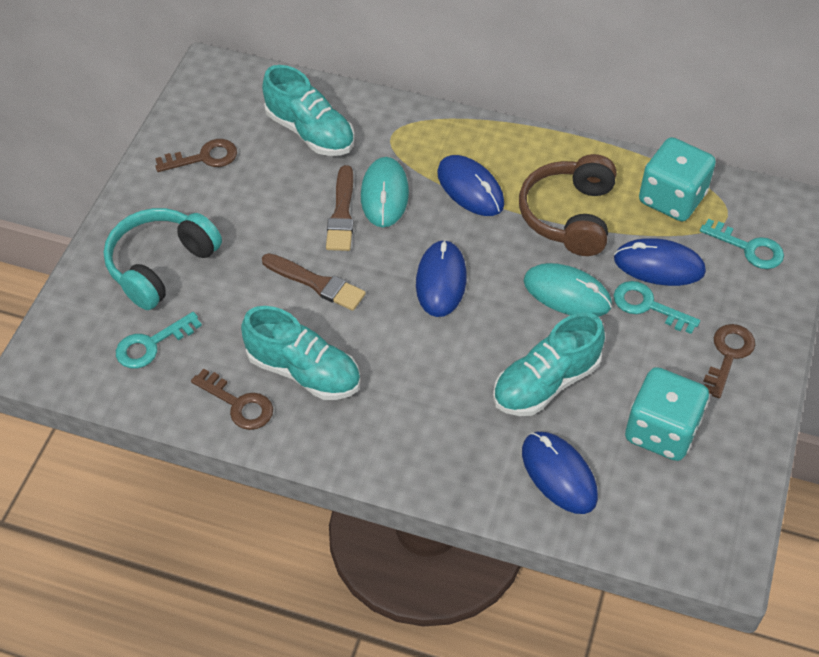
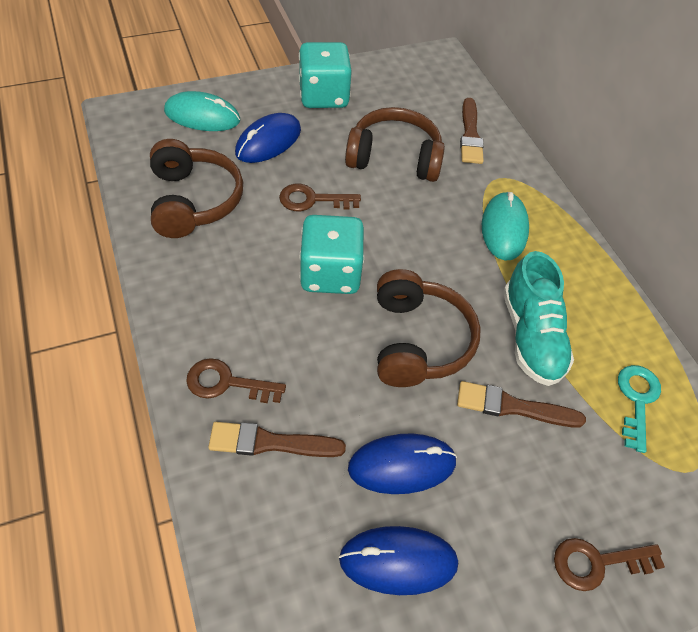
blue mouse: [416,240,467,317] [437,155,504,216] [522,432,598,514] [614,238,706,286] = 4 -> [235,113,301,163] [339,526,458,595] [348,433,457,494] = 3
brown brush: [262,253,366,311] [326,165,354,251] = 2 -> [208,422,346,457] [457,381,586,428] [460,98,484,164] = 3
brown headphones: [519,154,616,256] = 1 -> [150,139,243,238] [345,107,445,182] [377,269,481,387] = 3
turquoise headphones: [104,208,222,310] = 1 -> none = 0
turquoise key: [116,312,202,369] [614,281,700,334] [700,219,784,269] = 3 -> [618,365,661,453] = 1
turquoise shoe: [241,306,361,400] [262,65,355,156] [493,313,605,416] = 3 -> [503,251,574,386] = 1

